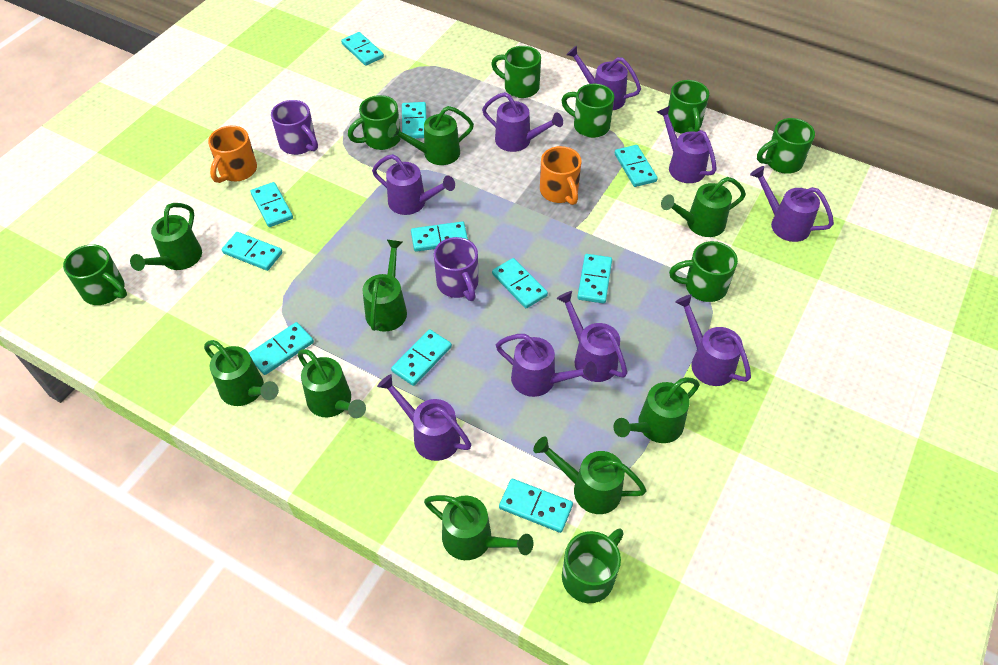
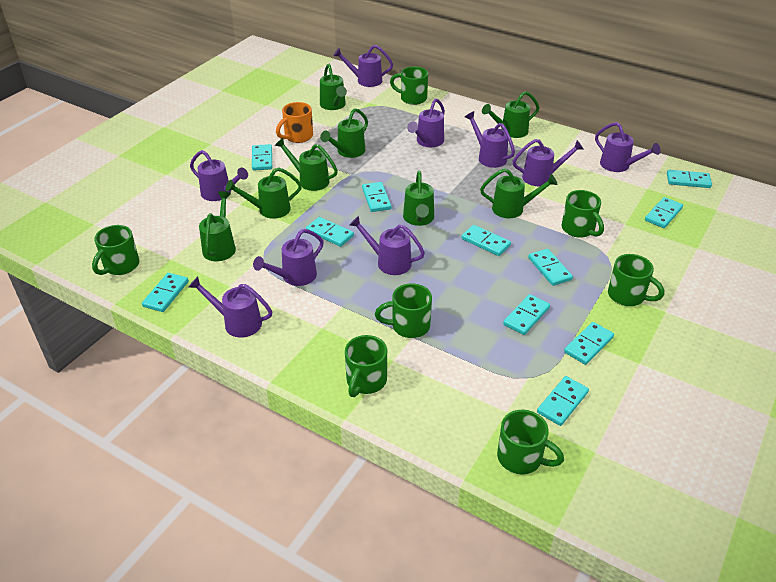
green mug: [63,244,127,305] [348,95,401,150] [491,46,541,98] [561,84,614,138] [562,529,624,603] [668,80,709,134] [669,241,738,302] [757,118,815,174] = 8 -> [92,225,139,275] [345,335,387,397] [375,283,432,338] [390,66,428,105] [497,410,564,474] [561,190,604,238] [608,254,664,306] = 7
green watering can: [130,203,202,271] [204,340,279,406] [298,349,366,418] [362,239,407,332] [388,106,474,165] [424,495,533,560] [533,437,647,514] [613,377,700,443] [661,177,746,237] = 9 -> [199,191,236,261] [225,167,302,219] [275,138,338,191] [320,64,347,110] [320,108,368,158] [403,171,434,226] [480,168,558,218] [482,91,540,138] = 8
orange mug: [208,126,257,183] [540,146,582,205] = 2 -> [276,102,313,143] = 1
purple mug: [271,100,318,155] [434,237,478,301] = 2 -> none = 0

